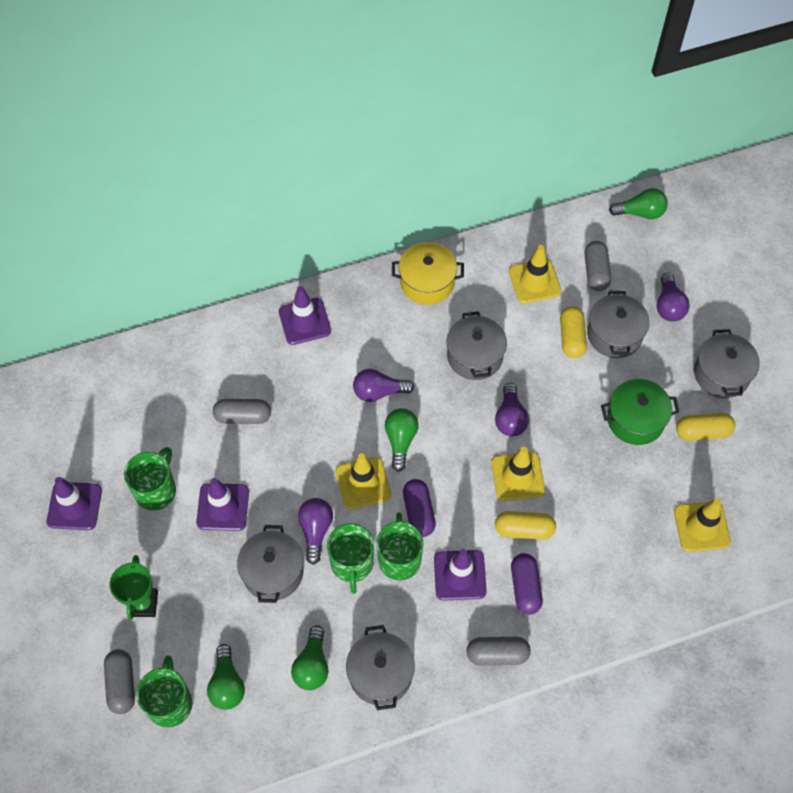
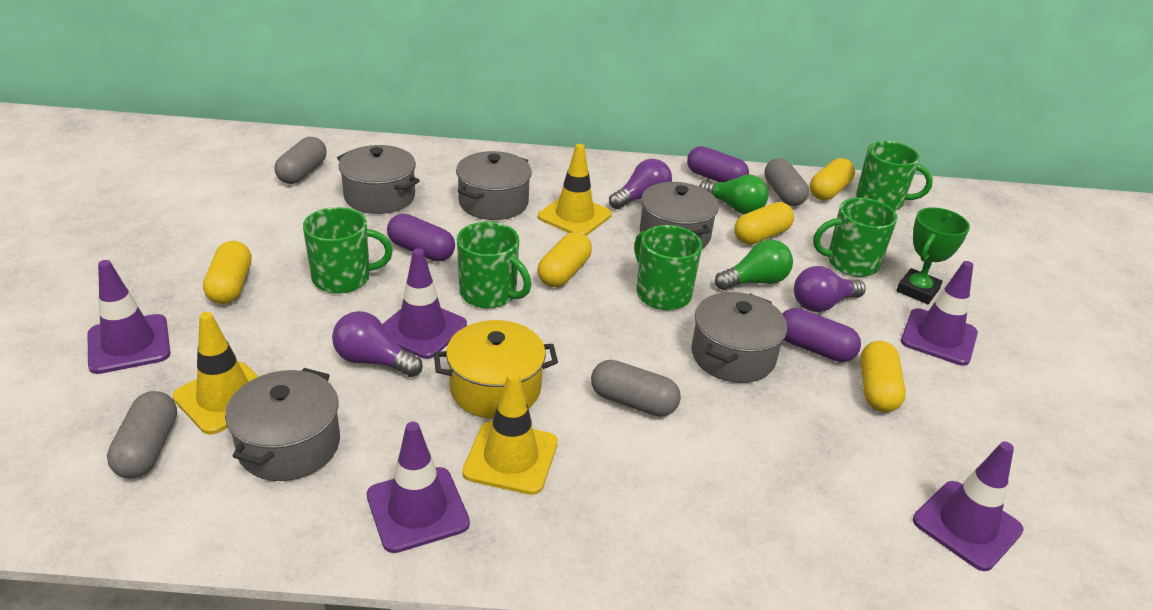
green light bulb: [207,644,245,710] [291,625,329,690] [385,408,419,472] [609,188,668,219] = 4 -> [699,174,768,214] [715,239,793,290] = 2
green mug: [124,447,176,511] [136,656,192,728] [327,523,374,594] [376,512,423,580] = 4 -> [303,207,393,294] [457,222,531,308] [634,225,702,310] [813,198,897,277] [856,141,933,211] = 5
green pot: [601,379,679,445] = 1 -> none = 0
purple capsule: [403,479,436,537] [511,553,543,615] = 2 -> [387,214,455,262] [687,146,749,182] [782,308,861,362] = 3
purple light bulb: [298,498,333,565] [353,369,414,402] [495,383,529,436] [657,272,690,322] = 4 -> [332,311,423,377] [609,159,672,209] [794,266,866,312] = 3
purple traffic cone: [47,477,102,530] [196,478,249,531] [279,286,331,345] [434,549,487,600] = 4 -> [87,260,170,374] [367,422,470,553] [382,248,467,359] [901,261,978,366] [913,442,1024,571] = 5
yellow capsule: [495,511,556,540] [560,306,587,358] [676,413,735,441] = 3 -> [203,241,252,304] [537,232,592,287] [734,202,794,245] [810,158,855,201] [860,341,906,412] = 5
yellow traffic cone: [335,453,391,510] [491,447,545,501] [509,245,562,304] [674,498,731,552] = 4 -> [172,312,259,435] [462,372,558,495] [538,144,612,236] = 3

